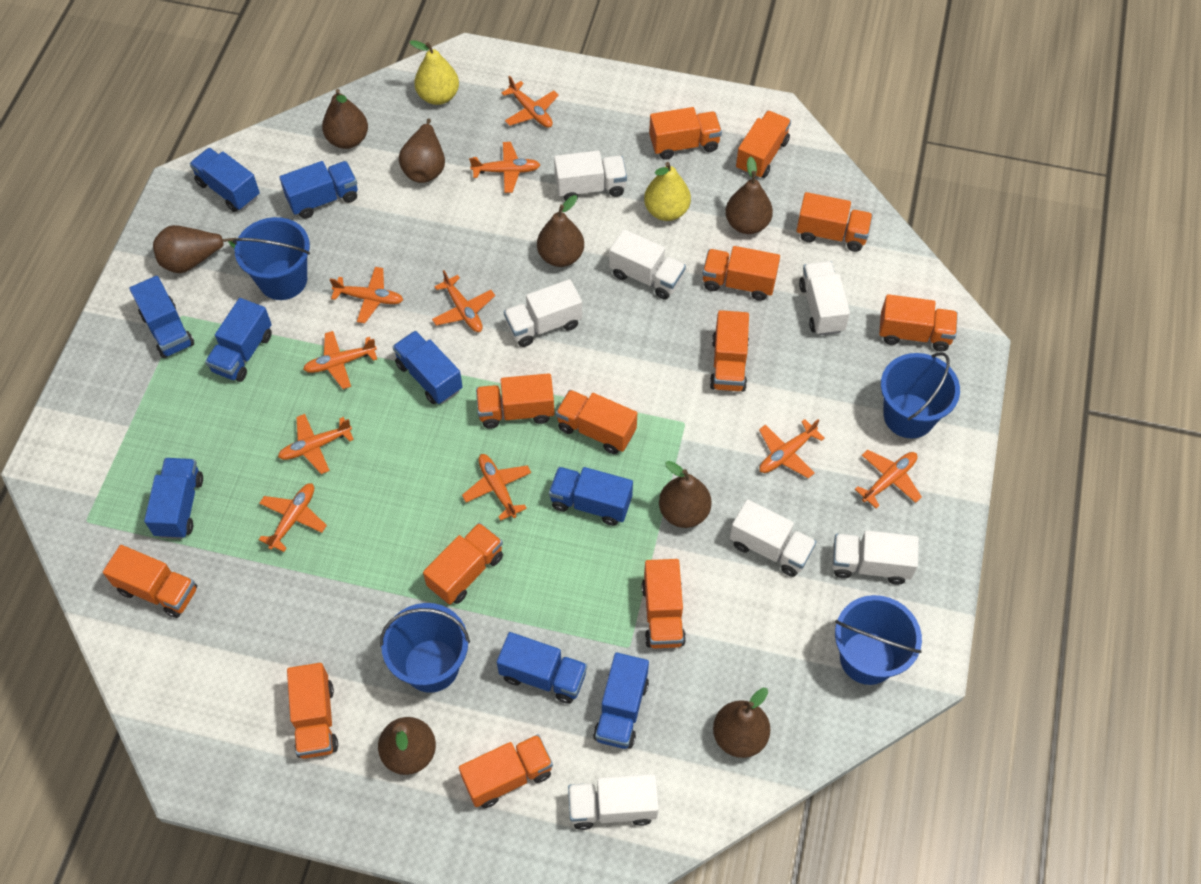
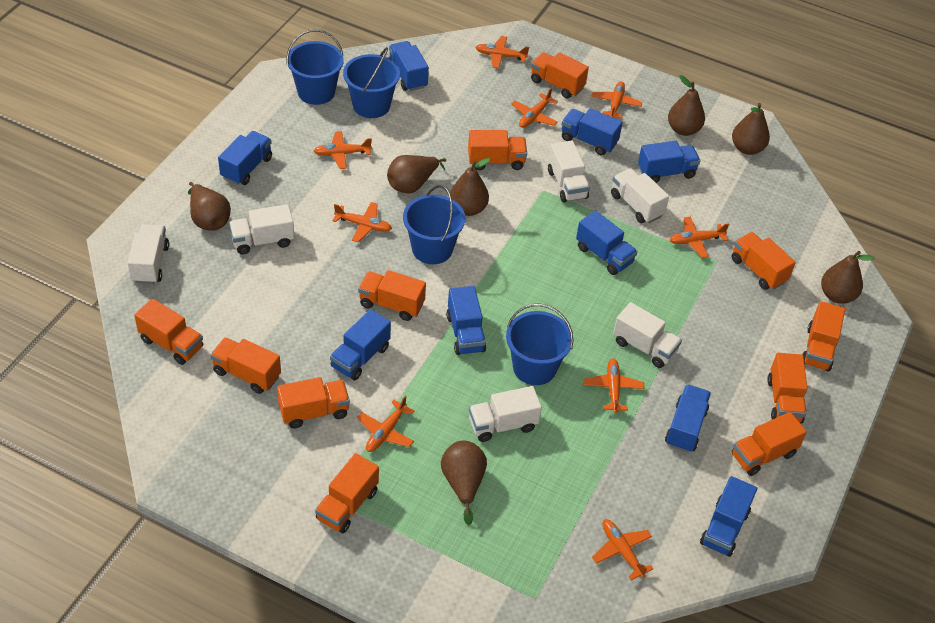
brown pear: [153,225,236,273] [322,89,368,149] [378,717,436,775] [399,119,445,183] [537,195,584,267] [659,461,712,528] [713,688,770,758] [725,156,773,234] = 8 -> [188,182,231,231] [387,155,446,193] [441,440,487,525] [450,158,491,216] [668,75,705,136] [732,103,770,155] [821,251,875,304] = 7
orange plane: [259,483,327,552] [278,414,354,474] [303,331,377,389] [330,267,403,323] [432,270,495,332] [462,454,531,521] [469,142,540,193] [502,76,559,128] [759,419,825,478] [855,450,922,509] = 10 -> [314,131,372,169] [333,202,392,242] [357,396,414,452] [475,36,529,69] [512,88,558,128] [583,358,644,413] [592,81,642,118] [592,519,654,580] [670,217,729,258] = 9
orange truck: [103,545,197,618] [287,663,338,759] [423,523,503,605] [459,734,553,808] [476,373,555,429] [556,390,637,454] [642,559,686,649] [649,107,722,160] [702,246,780,301] [710,310,749,392] [736,111,791,179] [796,192,873,252] [879,294,958,351] = 13 -> [134,298,203,365] [210,337,281,394] [277,377,350,429] [315,453,379,533] [358,270,426,321] [468,130,527,170] [531,52,589,98] [732,232,796,290] [732,412,807,476] [767,353,808,423] [802,301,845,372] = 11
white truck: [504,279,582,347] [554,151,627,201] [568,774,659,830] [609,229,686,299] [730,499,816,577] [799,261,850,336] [832,530,919,585] = 7 -> [128,224,169,284] [229,204,294,255] [469,386,542,442] [548,141,590,202] [611,168,669,223] [613,302,682,368] = 6
yellow pear: [410,40,459,105] [644,162,691,221] = 2 -> none = 0

